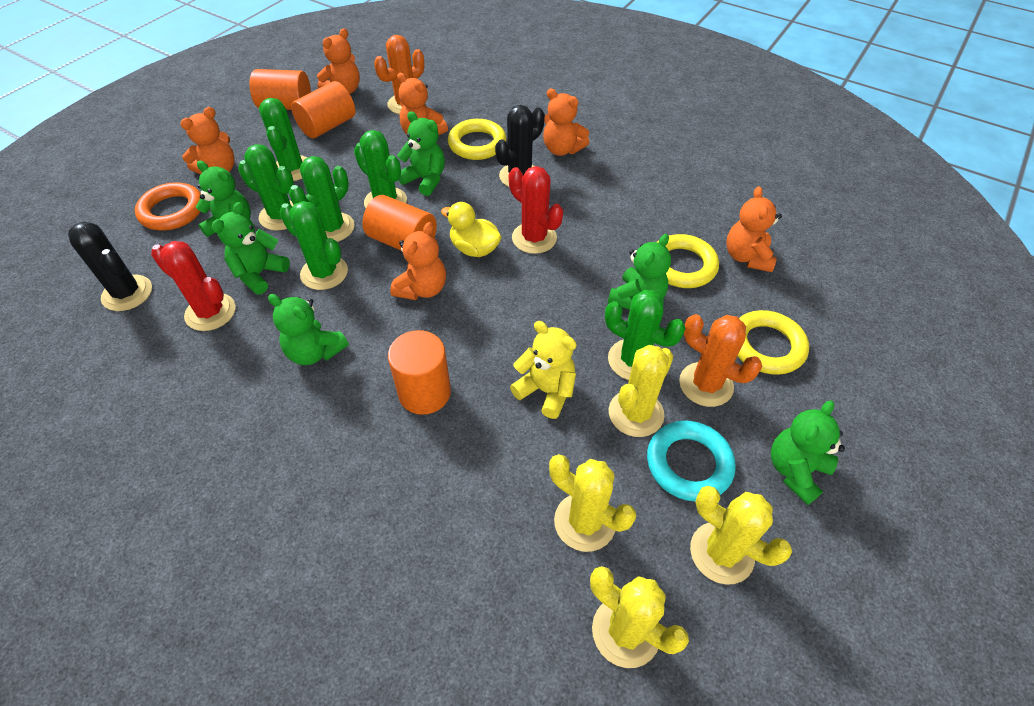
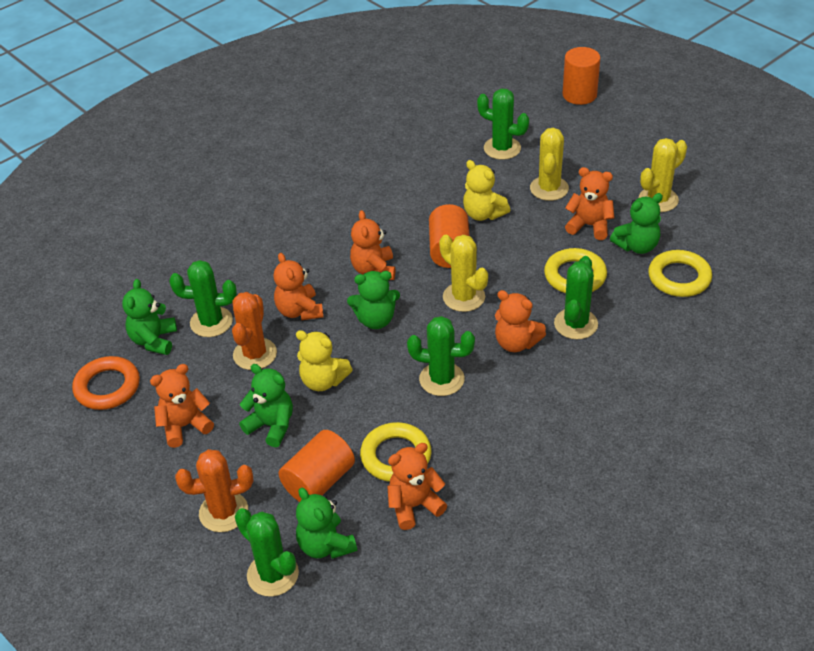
black cactus: [68,222,152,311] [495,105,545,187] = 2 -> none = 0
green cactus: [238,144,294,231] [259,98,308,181] [279,201,348,290] [289,156,355,242] [354,130,407,208] [605,290,685,380] = 6 -> [169,260,237,337] [235,508,299,597] [407,316,475,396] [477,89,529,160] [554,256,598,339] = 5
green teddy bear: [196,161,251,245] [212,202,290,294] [268,294,349,365] [397,111,445,196] [608,234,671,310] [771,400,845,505] = 6 -> [122,279,177,355] [239,364,293,447] [296,487,357,559] [347,271,400,329] [610,193,663,254] = 5
orange cylinder: [250,69,311,110] [291,81,355,138] [363,195,437,250] [388,330,451,415] = 4 -> [279,430,355,502] [429,204,469,268] [562,47,601,105] = 3
red cactus: [151,241,236,331] [509,166,563,254] = 2 -> none = 0
turquoise ring: [647,421,736,501] = 1 -> none = 0
yellow cactus: [549,454,636,552] [590,566,689,668] [609,345,674,437] [690,486,792,585] = 4 -> [439,235,488,312] [530,128,569,201] [639,138,687,212] = 3
yellow duck: [441,202,502,257] = 1 -> none = 0
yellow teddy bear: [510,321,577,419] = 1 -> [296,330,353,391] [463,160,510,221] = 2

